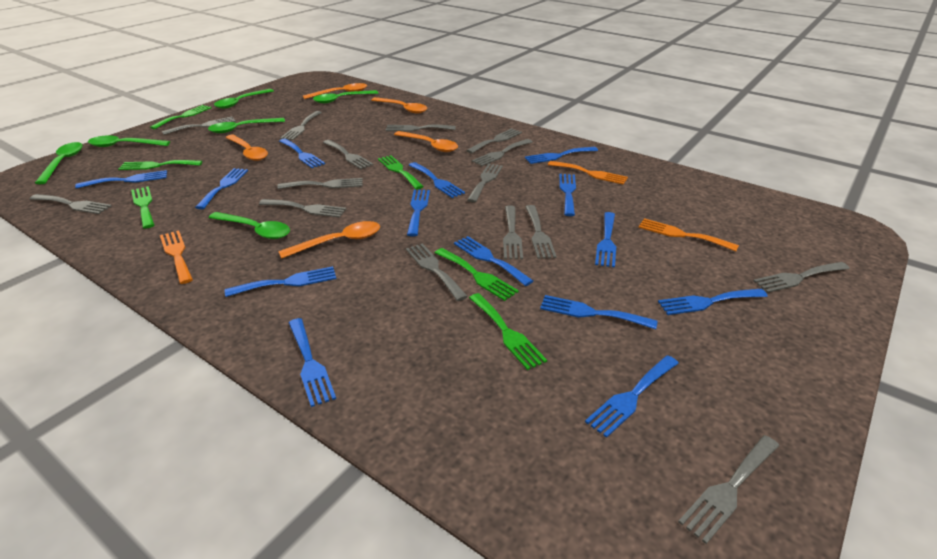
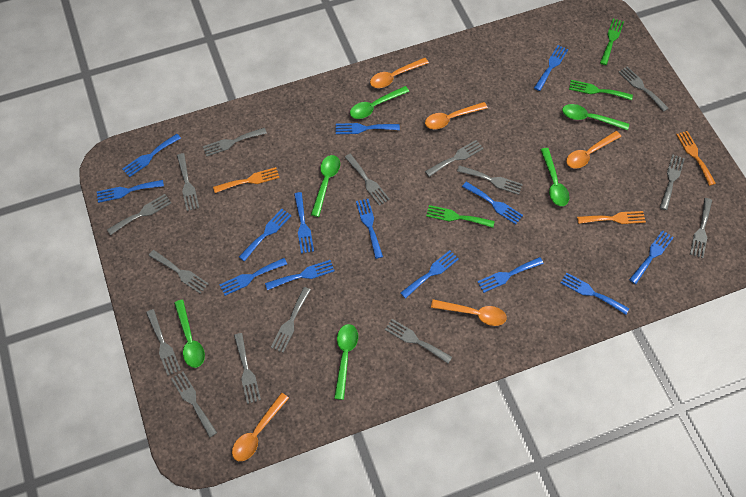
green fork: [118,160,202,170] [131,186,154,229] [150,105,211,129] [378,155,424,189] [435,248,519,301] [469,293,547,370] = 6 -> [426,205,495,228] [569,80,633,100] [600,18,624,65] = 3

